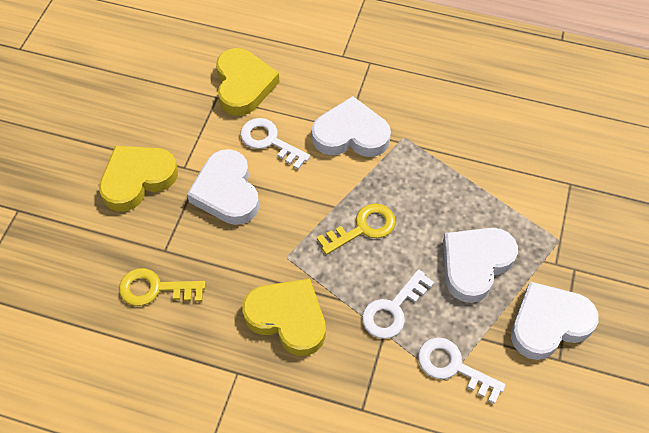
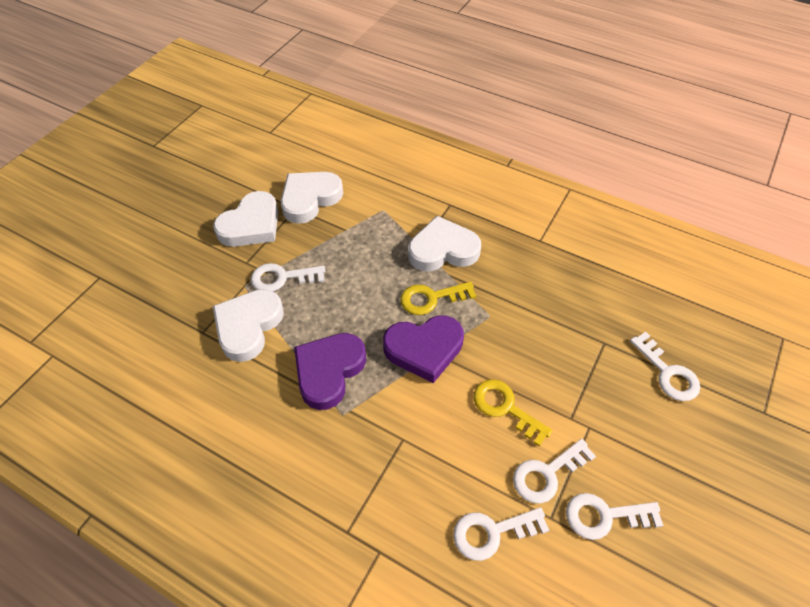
purple heart: none = 0 -> [294,333,366,410] [383,315,464,383] = 2
white key: [240,118,310,170] [362,269,434,339] [418,337,506,404] = 3 -> [251,263,325,292] [453,507,549,561] [513,439,596,504] [566,493,664,540] [630,332,700,401] = 5
yellow heart: [99,146,178,212] [216,48,280,116] [242,278,326,356] = 3 -> none = 0

